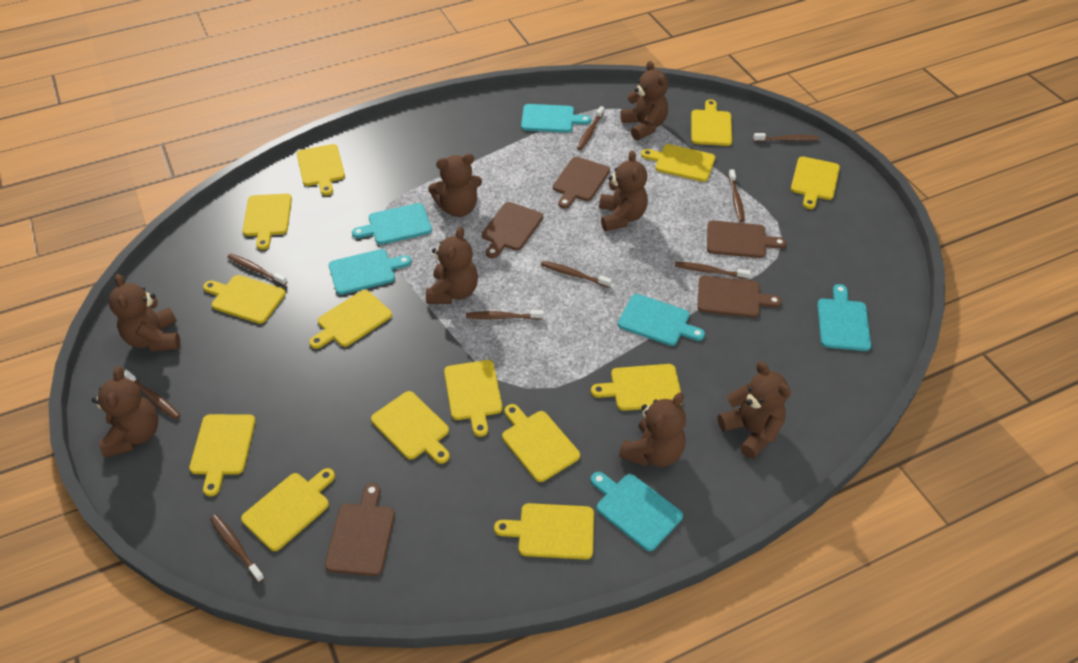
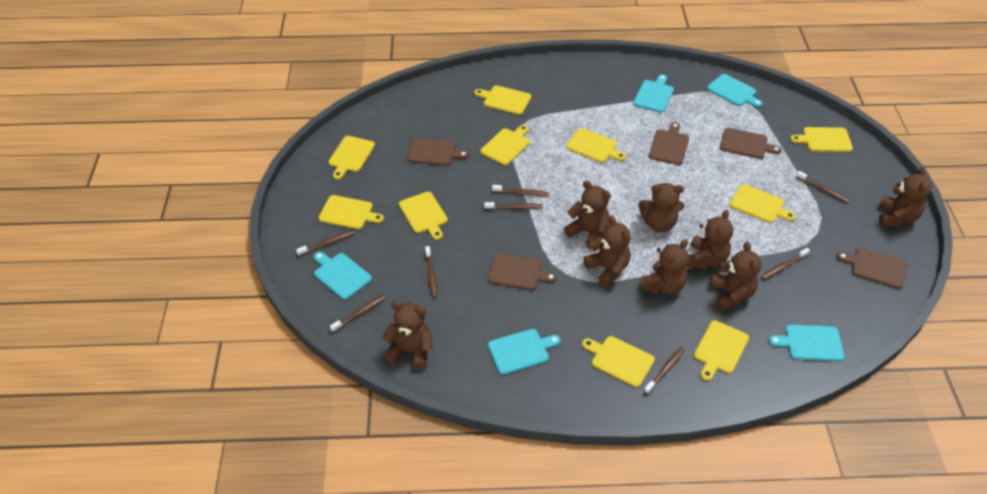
brown toothbrush: [124,370,180,419] [210,514,265,582] [227,254,287,286] [466,310,544,320] [541,261,612,288] [577,106,604,150] [675,261,751,280] [728,169,745,222] [753,133,819,142] = 9 -> [296,230,354,256] [330,295,385,332] [425,246,437,298] [484,202,543,210] [492,185,549,196] [644,347,685,394] [761,248,810,280] [796,171,850,203] = 8
turquoise cutting board: [329,249,411,295] [352,203,432,245] [521,104,591,133] [591,472,683,551] [618,294,705,346] [817,284,871,351] = 6 -> [314,252,372,300] [488,329,561,375] [633,74,674,113] [707,74,763,107] [769,325,844,362] = 5
yellow cutting board: [189,414,256,496] [203,275,286,324] [241,468,335,551] [242,194,292,250] [297,144,345,196] [309,290,392,349] [371,391,450,464] [444,360,503,437] [494,503,594,560] [502,404,580,482] [591,364,682,411] [641,144,715,182] [691,99,732,146] [791,156,840,209] = 14 -> [318,195,384,229] [328,136,375,180] [399,192,448,240] [474,85,531,115] [481,125,530,165] [566,128,626,163] [582,336,655,387] [694,320,749,381] [730,184,796,223] [790,127,853,152] = 10

